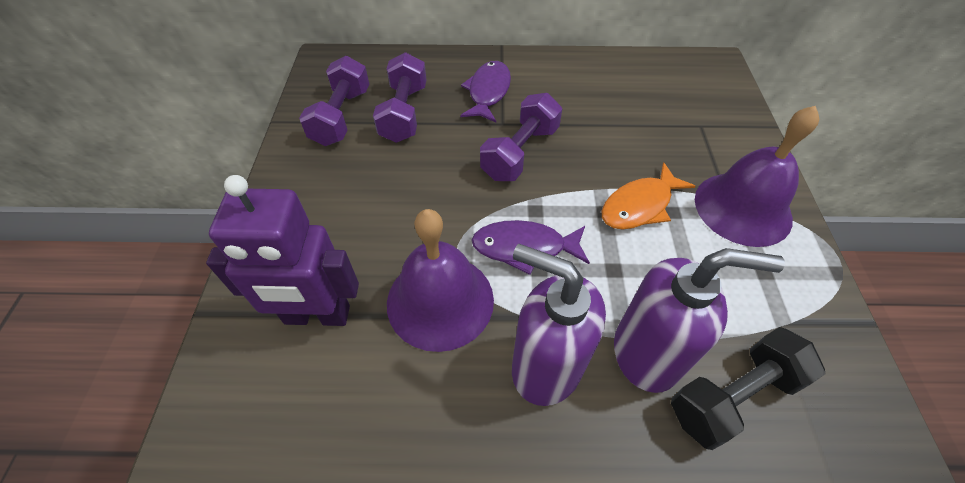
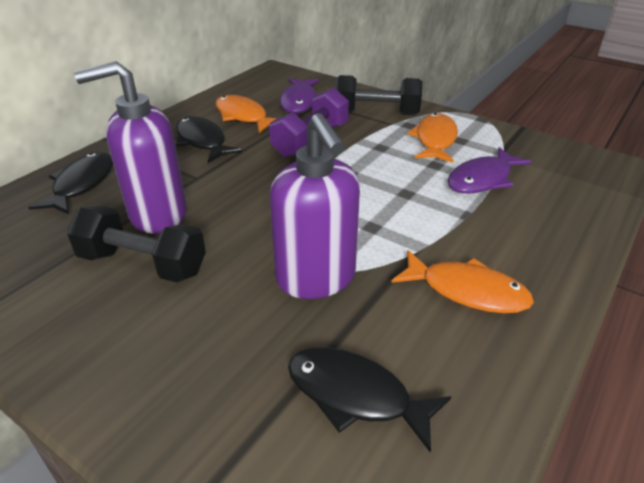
black dumbbell: [671,327,825,450] = 1 -> [67,206,206,282] [335,75,422,115] = 2
black fish: none = 0 -> [28,152,113,215] [176,116,242,163] [288,347,451,452] = 3
orange fish: [602,162,696,230] = 1 -> [215,95,277,133] [391,250,534,313] [407,113,458,162] = 3
purple bell: [387,209,494,352] [695,106,819,247] = 2 -> none = 0
purple dumbbell: [299,56,370,146] [373,52,426,143] [480,93,562,181] = 3 -> [269,88,349,157] = 1
purple robot: [206,175,359,326] = 1 -> none = 0

